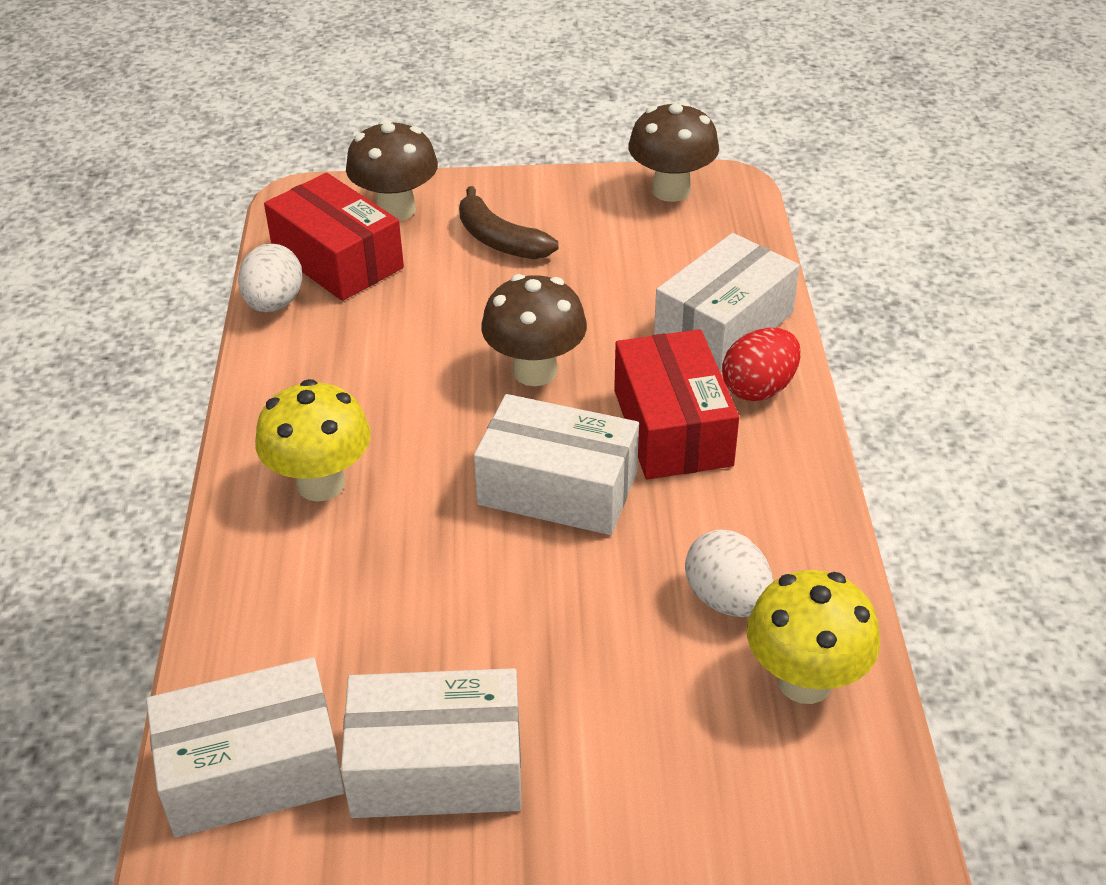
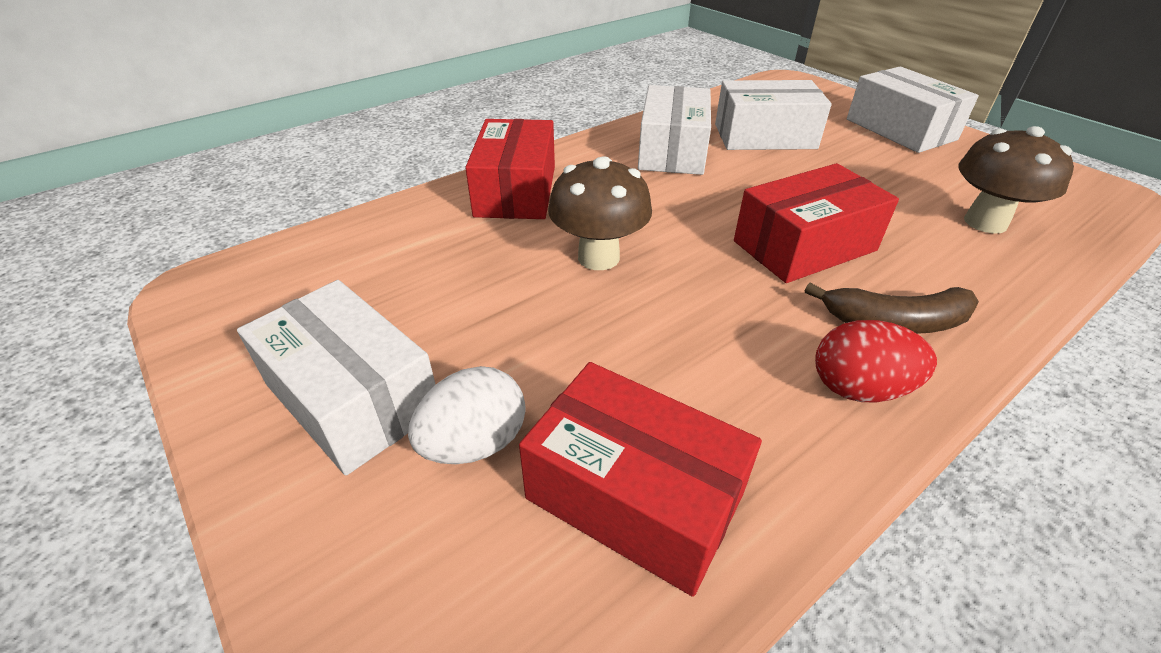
brown mushroom: [346,120,438,221] [481,274,587,386] [628,101,719,202] = 3 -> [548,156,652,270] [958,126,1074,234] = 2
red box: [264,173,404,301] [614,329,739,479] = 2 -> [465,119,555,219] [519,362,762,597] [734,163,899,283] = 3
white egg: [238,244,302,312] [685,530,773,617] = 2 -> [408,366,526,464] = 1
yellow mushroom: [255,379,371,501] [747,570,880,704] = 2 -> none = 0

